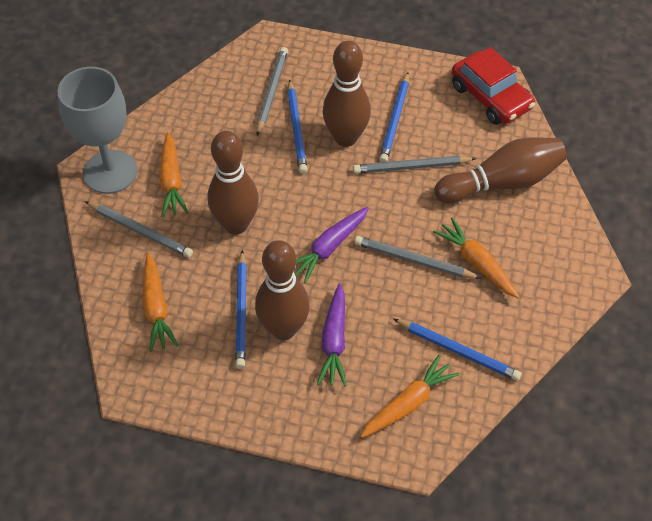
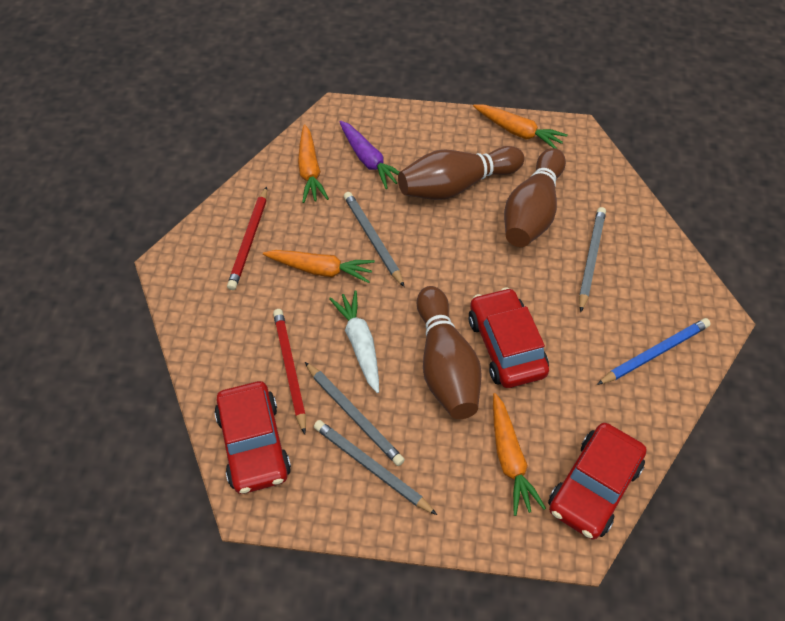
blue pencil: [235,250,247,368] [287,79,308,174] [379,72,409,162] [394,319,522,381] = 4 -> [597,318,711,385] = 1
brown bowling pin: [208,131,259,235] [255,240,310,340] [322,41,371,147] [434,137,567,203] = 4 -> [398,146,524,200] [417,286,482,419] [504,148,566,247] = 3
grey goblet: [57,67,137,194] = 1 -> none = 0
purple carrot: [295,207,369,283] [317,283,347,386] = 2 -> [340,121,399,189] = 1
red car: [452,47,535,125] = 1 -> [214,381,291,494] [468,287,549,388] [548,423,647,539] = 3
red pencil: none = 0 -> [227,187,267,290] [273,309,306,434] = 2
white carrot: none = 0 -> [329,290,379,393] = 1

